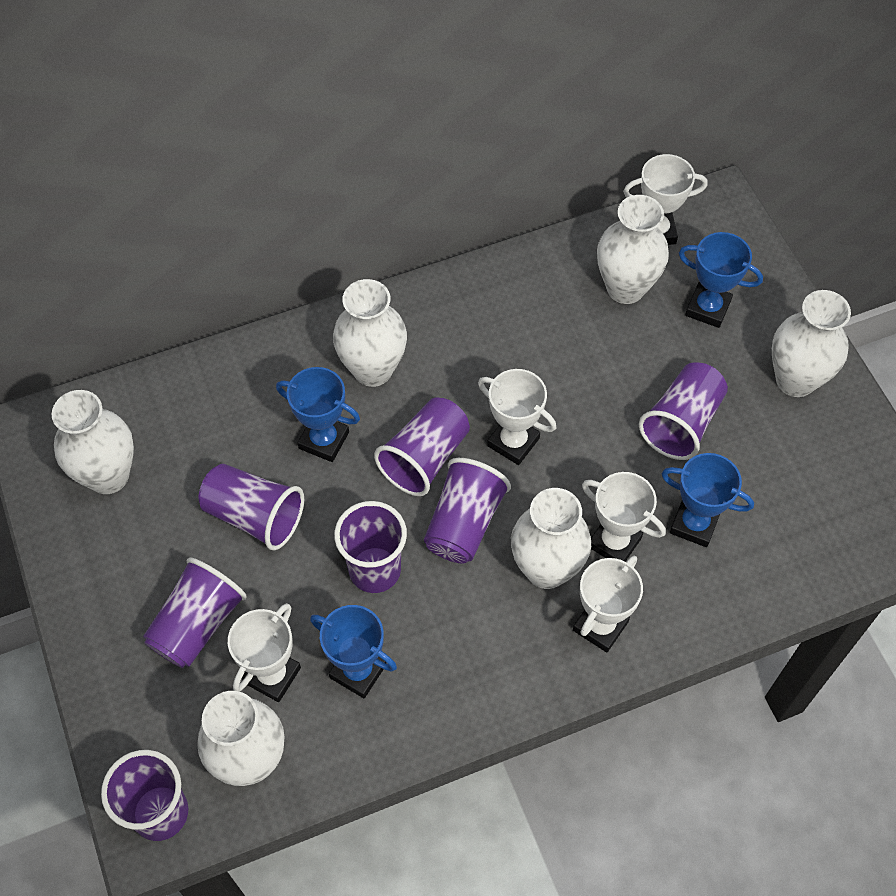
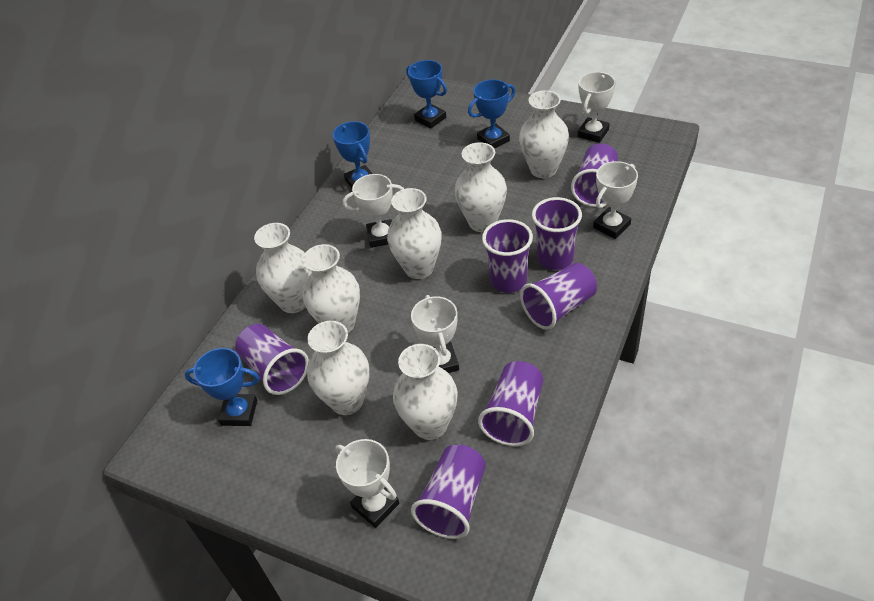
white vase: [51,390,134,494] [197,691,285,786] [333,279,407,387] [511,488,591,589] [597,195,669,304] [772,290,851,397] = 6 -> [254,223,312,313] [302,244,360,333] [307,321,369,415] [387,188,442,279] [393,344,458,440] [455,142,507,232] [519,90,569,178] = 7

